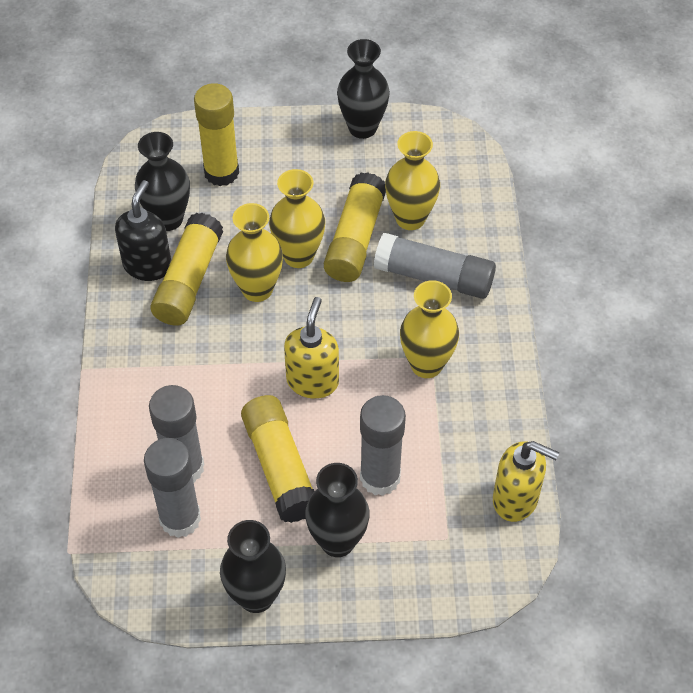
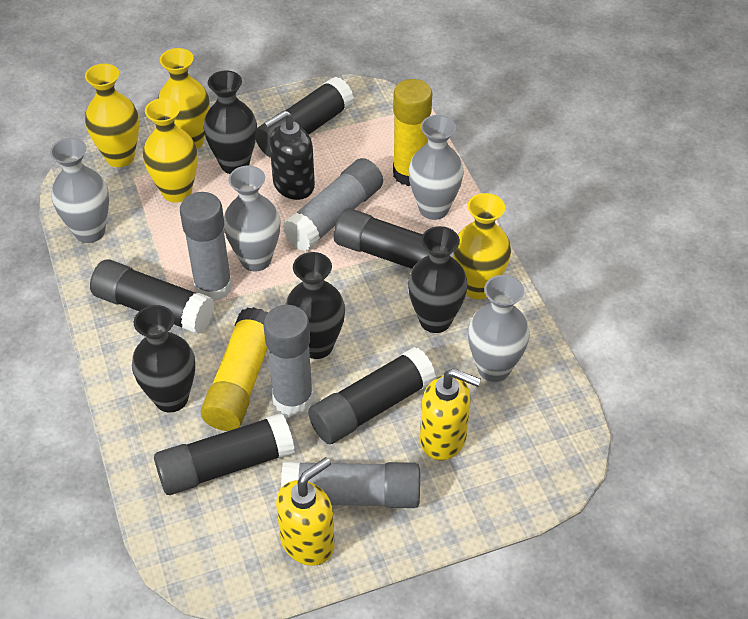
black glue stick: none = 0 -> [90,259,214,334] [154,413,295,495] [256,77,354,158] [308,347,436,444] [334,208,453,269] = 5
grey vase: none = 0 -> [50,138,109,243] [224,166,280,271] [408,115,464,220] [468,275,530,382] = 4
yellow glue stick: [150,213,223,326] [194,83,239,186] [241,395,315,523] [324,172,386,282] = 4 -> [201,307,269,431] [393,79,432,186] = 2

